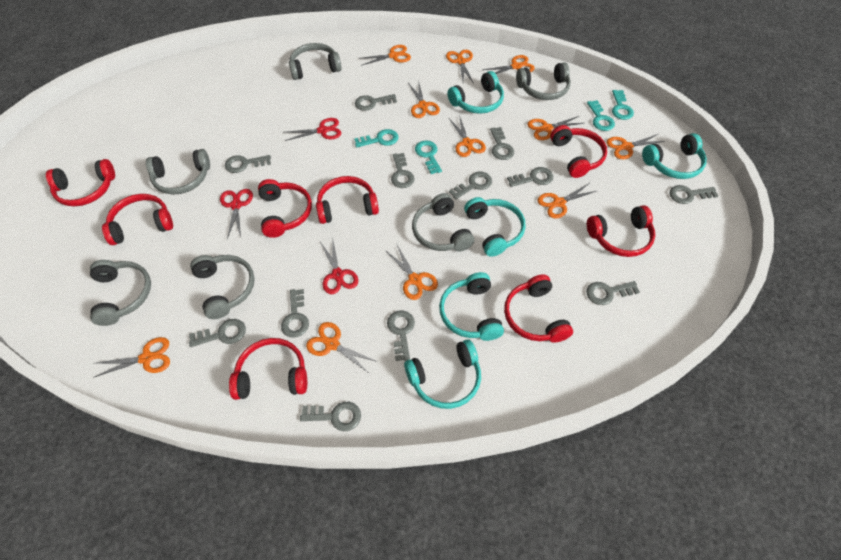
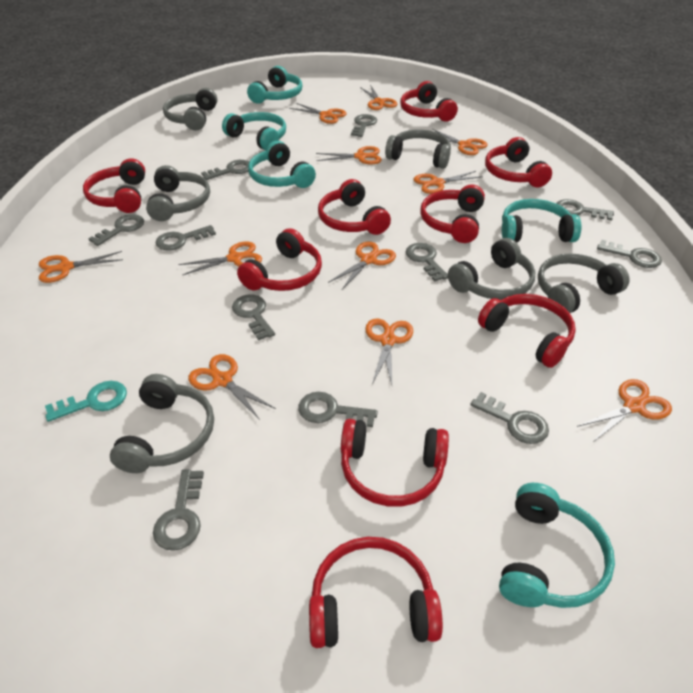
grey key: [189,319,246,347] [225,155,271,173] [281,289,309,337] [300,402,361,431] [355,94,397,111] [387,310,415,361] [391,153,415,188] [449,172,492,200] [490,127,514,160] [507,167,553,187] [586,281,640,305] [670,185,718,204] = 12 -> [88,214,144,246] [153,469,204,551] [156,225,216,251] [201,160,249,180] [232,294,275,340] [298,392,378,427] [351,114,377,137] [406,243,448,281] [470,392,549,444] [556,199,614,220] [597,240,662,268] = 11
red headphones: [46,159,115,206] [102,194,173,245] [229,338,307,400] [258,179,312,238] [316,176,379,224] [504,274,573,343] [550,125,607,178] [587,205,655,257] = 8 -> [83,158,145,213] [237,228,322,291] [309,537,443,648] [318,179,391,235] [341,419,449,507] [400,81,458,122] [420,184,485,243] [478,294,576,368] [485,137,552,187] = 9
red scissors: [220,189,253,239] [285,118,341,141] [320,238,358,294] = 3 -> none = 0
turquoise key: [354,129,399,147] [415,140,442,174] [587,100,615,131] [612,90,634,120] = 4 -> [45,381,127,422] = 1

